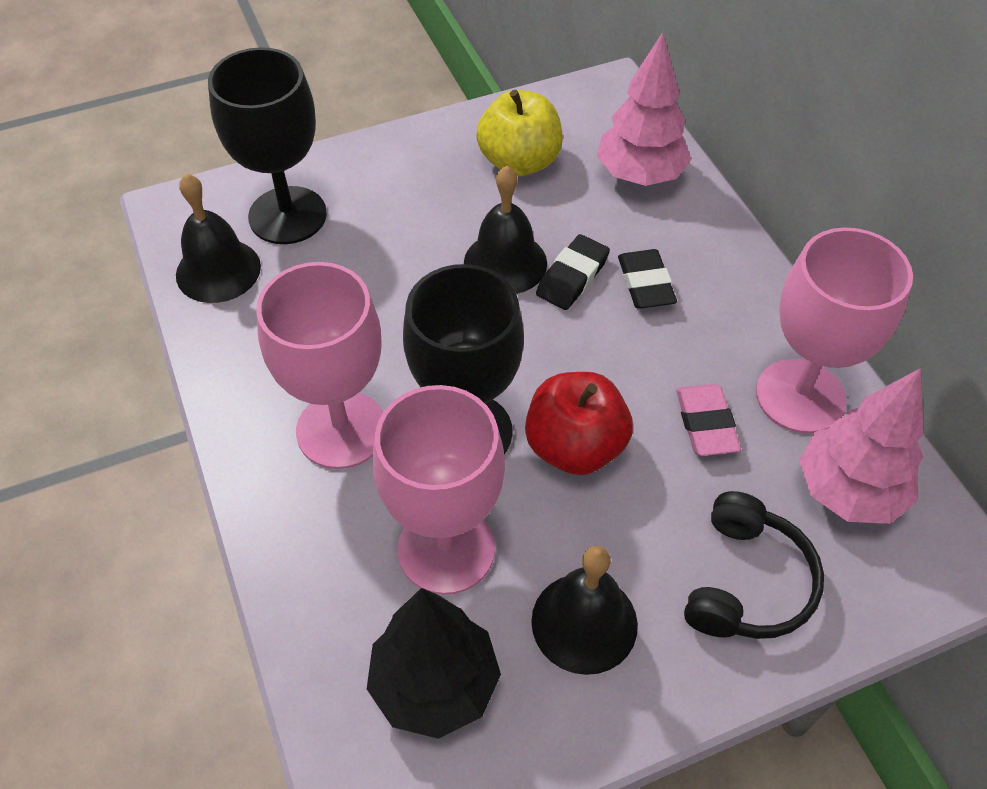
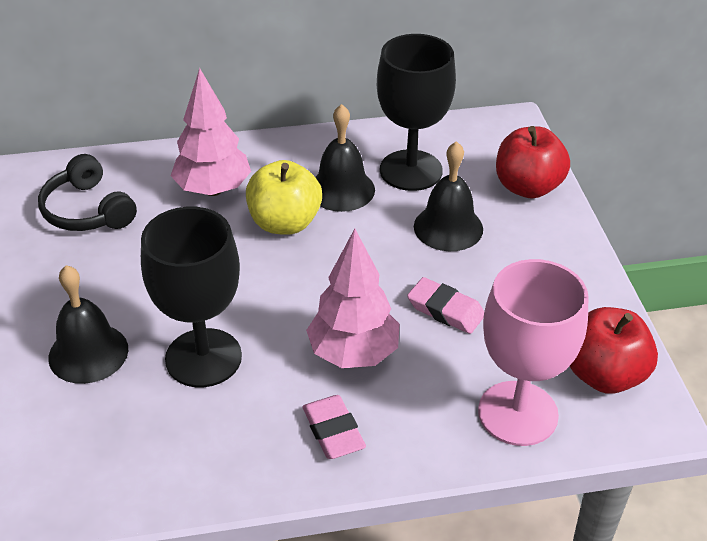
black eraser: [536,234,610,310] [618,249,677,309] = 2 -> none = 0
black tree: [367,588,501,739] = 1 -> none = 0
pink eraser: [676,384,741,456] = 1 -> [303,395,366,459] [407,277,484,334] = 2
pink goblet: [256,262,383,469] [373,385,505,595] [756,227,913,434] = 3 -> [478,259,589,446] = 1
red apple: [525,372,633,475] = 1 -> [496,126,570,199] [570,307,658,394] = 2

